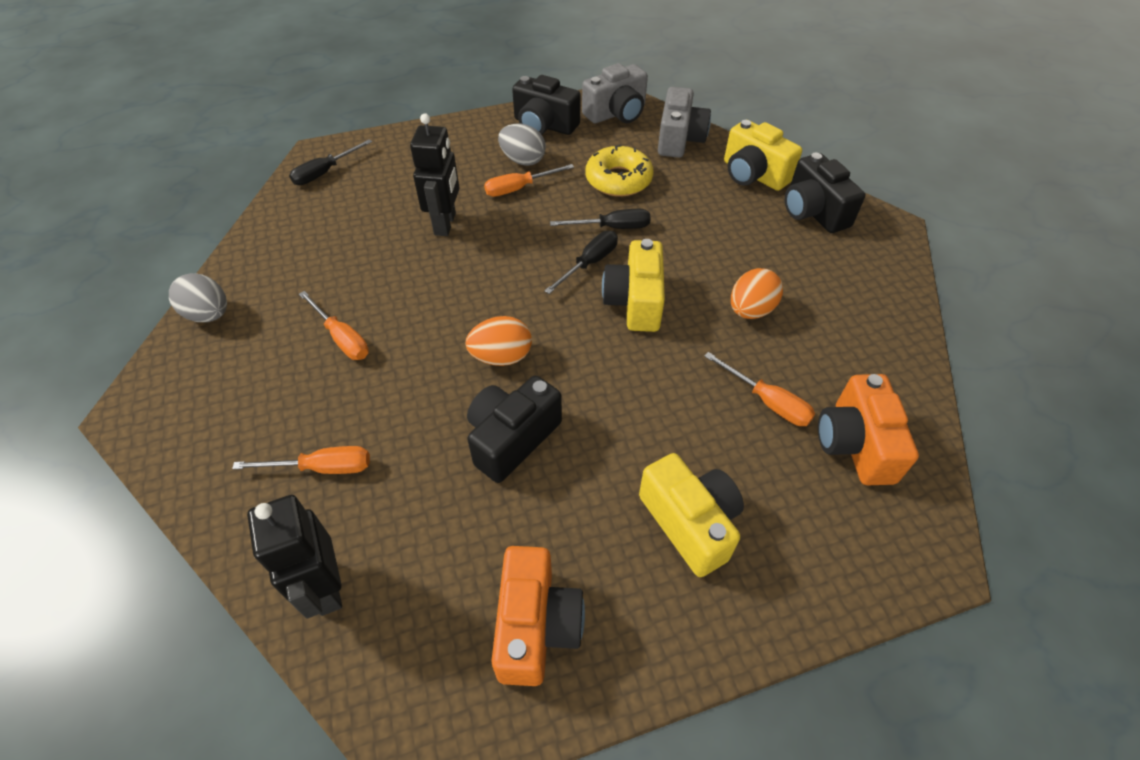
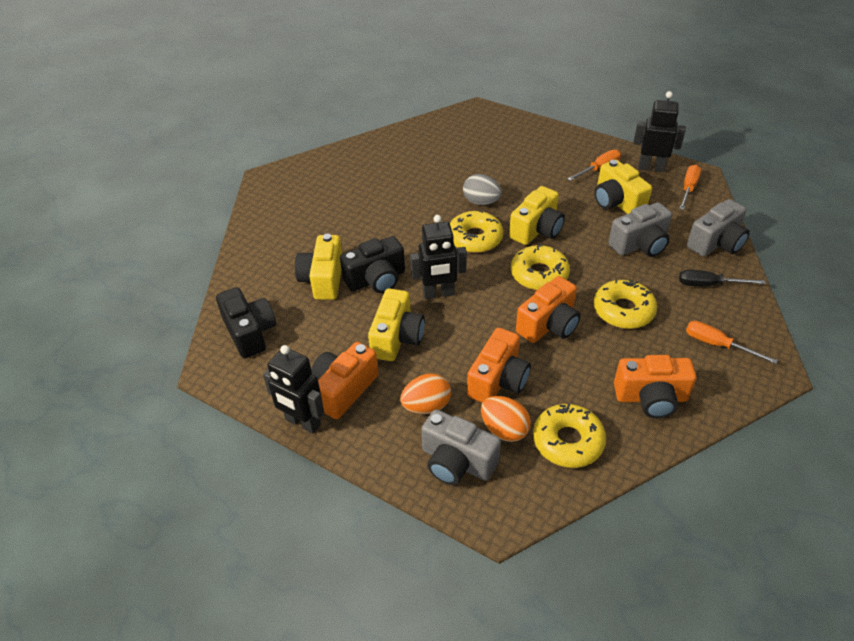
black camera: [467,376,562,483] [512,75,581,135] [785,153,865,233] = 3 -> [216,287,276,358] [340,236,405,293] = 2
black robot: [247,495,342,618] [410,113,459,236] = 2 -> [263,345,324,434] [410,215,467,299] [633,91,686,172] = 3
black screwdriver: [289,139,372,185] [544,231,618,294] [550,209,651,229] = 3 -> [679,270,766,286] = 1
grey camera: [582,63,648,124] [658,87,711,158] = 2 -> [421,409,501,485] [608,202,672,257] [687,199,750,256] = 3
grey egg: [169,273,227,322] [498,124,546,166] = 2 -> [463,174,502,205] = 1
orange camera: [491,546,585,686] [818,374,919,485] = 2 -> [311,342,379,419] [467,327,531,403] [516,276,581,343] [614,355,696,418] = 4
orange screwdriver: [232,446,370,474] [299,291,369,360] [484,164,574,197] [704,352,815,426] = 4 -> [567,149,621,181] [679,165,701,210] [686,321,778,364] = 3
yellow camera: [602,239,665,332] [639,453,744,577] [724,120,802,191] = 3 -> [295,234,342,300] [368,288,425,361] [509,186,565,245] [594,160,652,214] = 4
yellow donut: [586,144,654,197] = 1 -> [450,210,503,253] [511,244,570,290] [533,403,606,468] [594,279,657,329] = 4

